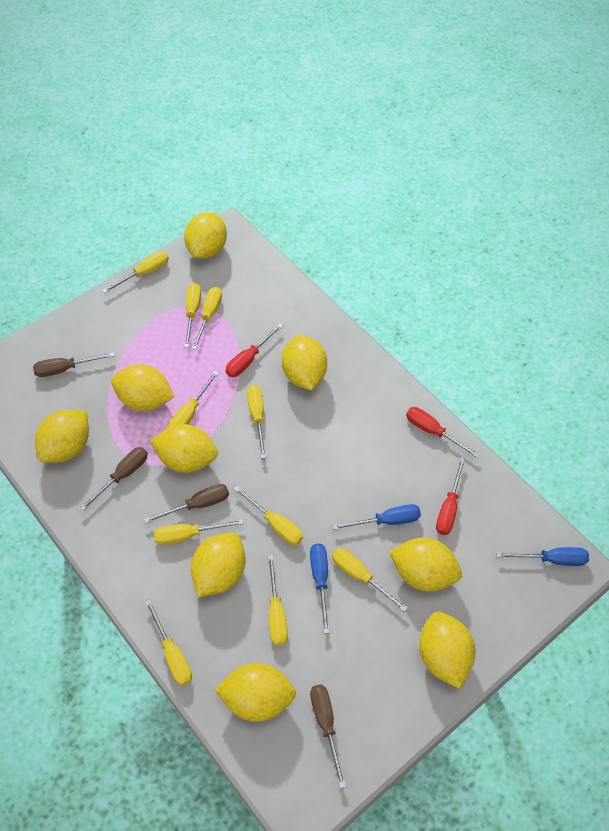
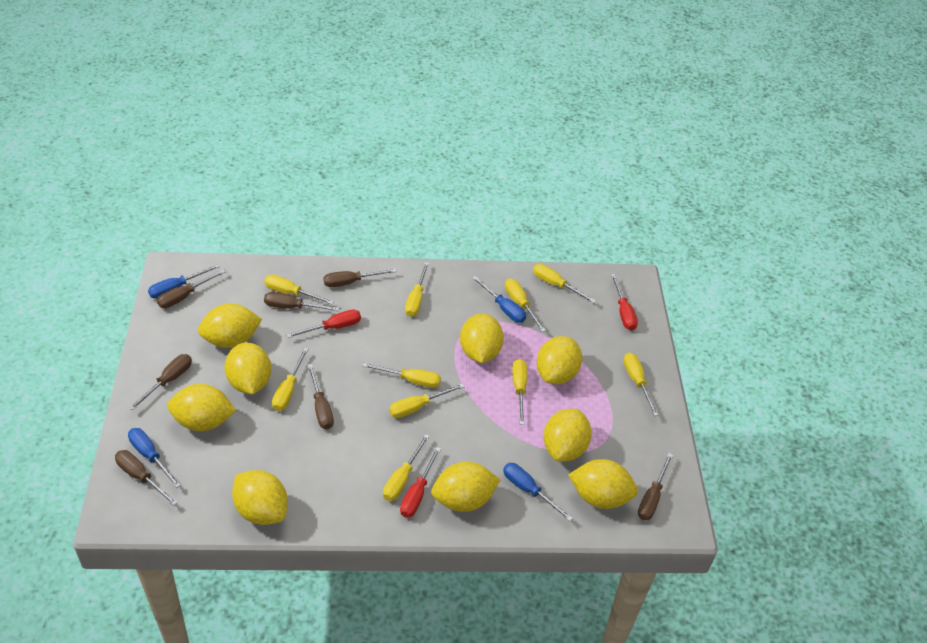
blue screwdriver: [310,543,329,633] [333,504,421,530] [496,547,589,566] = 3 -> [128,428,181,488] [148,264,220,299] [472,276,526,323] [503,463,573,521] = 4
brown screwdriver: [33,352,115,377] [80,447,148,511] [144,484,229,524] [310,684,346,788] = 4 -> [115,450,178,506] [129,354,192,411] [157,270,225,308] [264,292,339,311] [308,364,334,429] [323,269,397,287] [638,453,673,520] = 7

